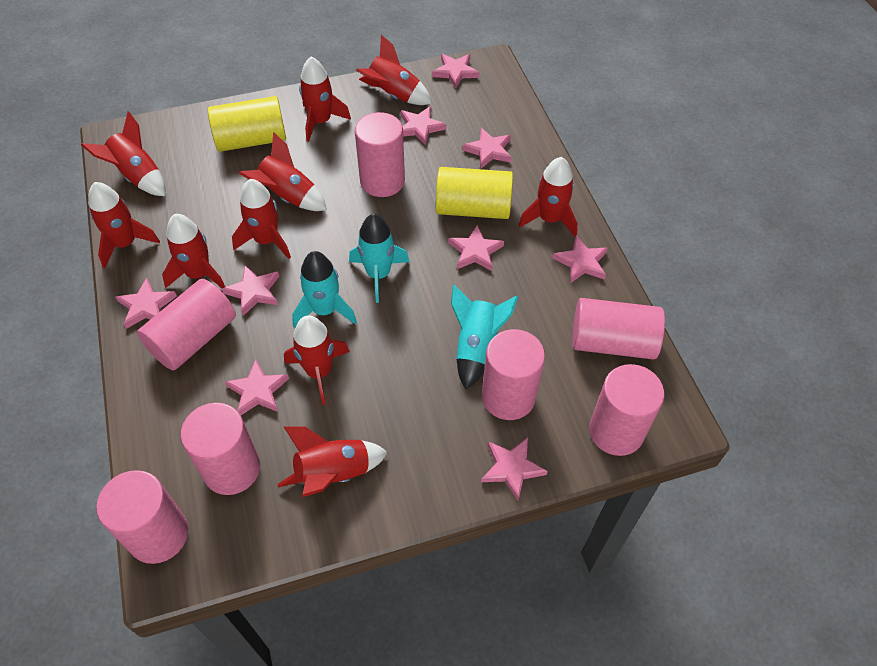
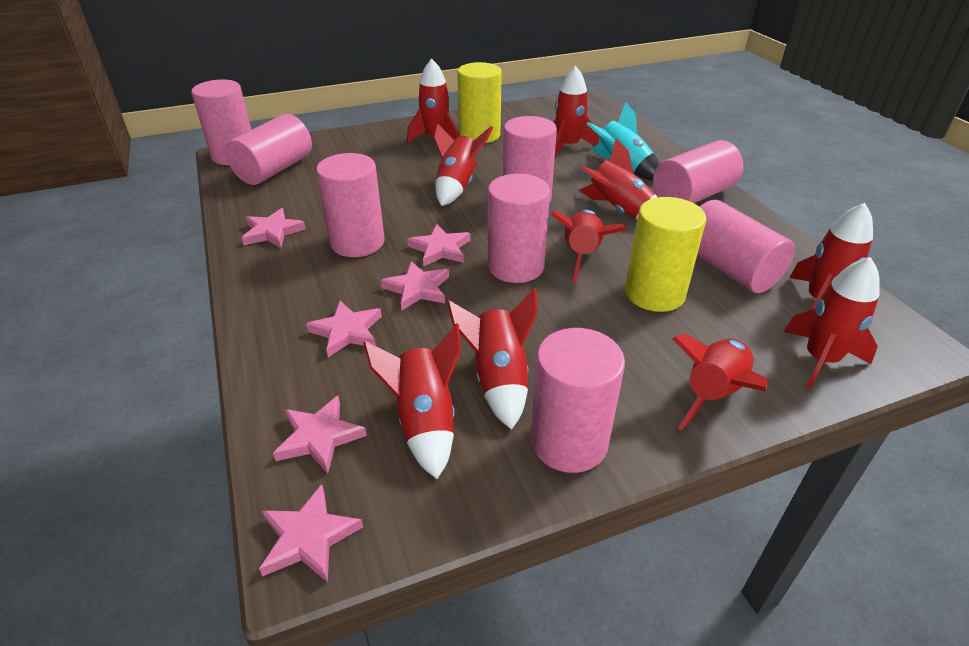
pink cylinder: [96,470,188,564] [137,279,236,370] [181,403,260,495] [355,112,405,197] [482,329,545,420] [572,298,665,360] [589,364,664,456] = 7 -> [191,79,251,165] [225,114,312,185] [316,153,385,257] [488,174,550,283] [503,116,557,203] [531,328,625,473] [653,140,743,203] [697,200,795,293] = 8
pink star: [116,278,177,329] [222,265,279,316] [225,359,289,415] [401,106,446,146] [432,54,479,89] [448,225,504,271] [462,128,512,169] [481,437,548,501] [552,235,608,283] = 9 -> [242,208,306,248] [259,484,363,582] [273,396,367,474] [306,301,382,358] [381,261,449,310] [407,224,470,267] = 6
turquoise rocket: [292,251,357,328] [349,214,410,303] [451,285,518,389] = 3 -> [587,102,659,180] = 1

